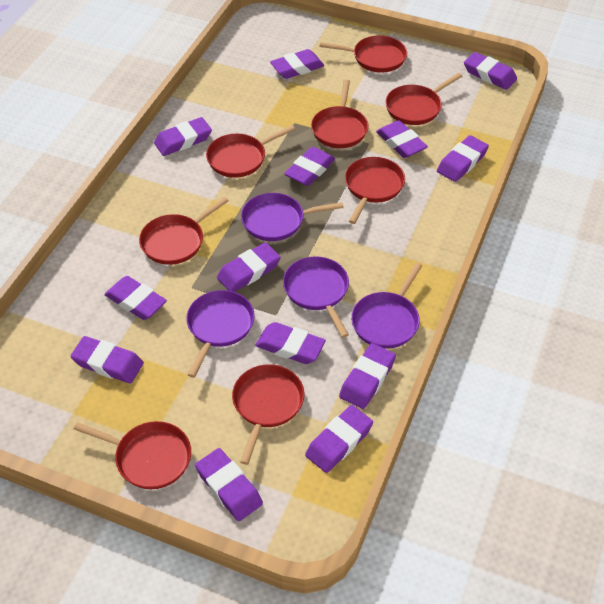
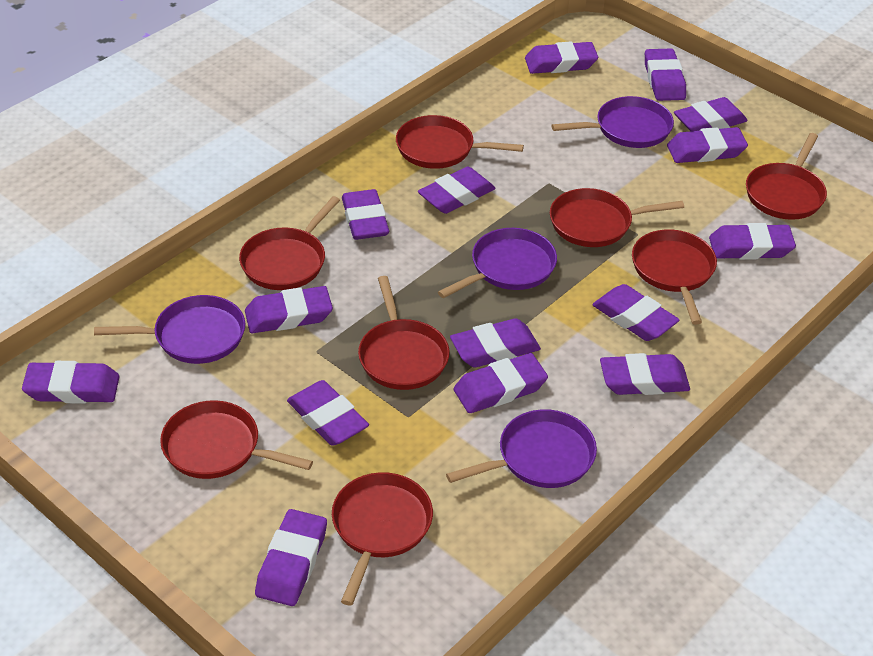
purple eraser: [71,336,144,383] [104,276,167,320] [154,117,212,156] [195,448,263,521] [217,242,281,292] [256,322,326,364] [270,49,324,79] [284,147,335,186] [305,405,373,473] [339,343,396,409] [376,120,428,158] [437,135,489,182] [464,52,517,90] = 13 -> [22,361,119,404] [245,286,333,333] [255,509,327,606] [287,380,369,446] [342,189,389,240] [418,167,496,214] [450,318,541,367] [454,353,548,413] [525,41,598,74] [593,284,680,341] [600,353,690,395] [645,48,686,101] [667,127,748,163] [674,97,748,131] [709,223,796,260] = 15

